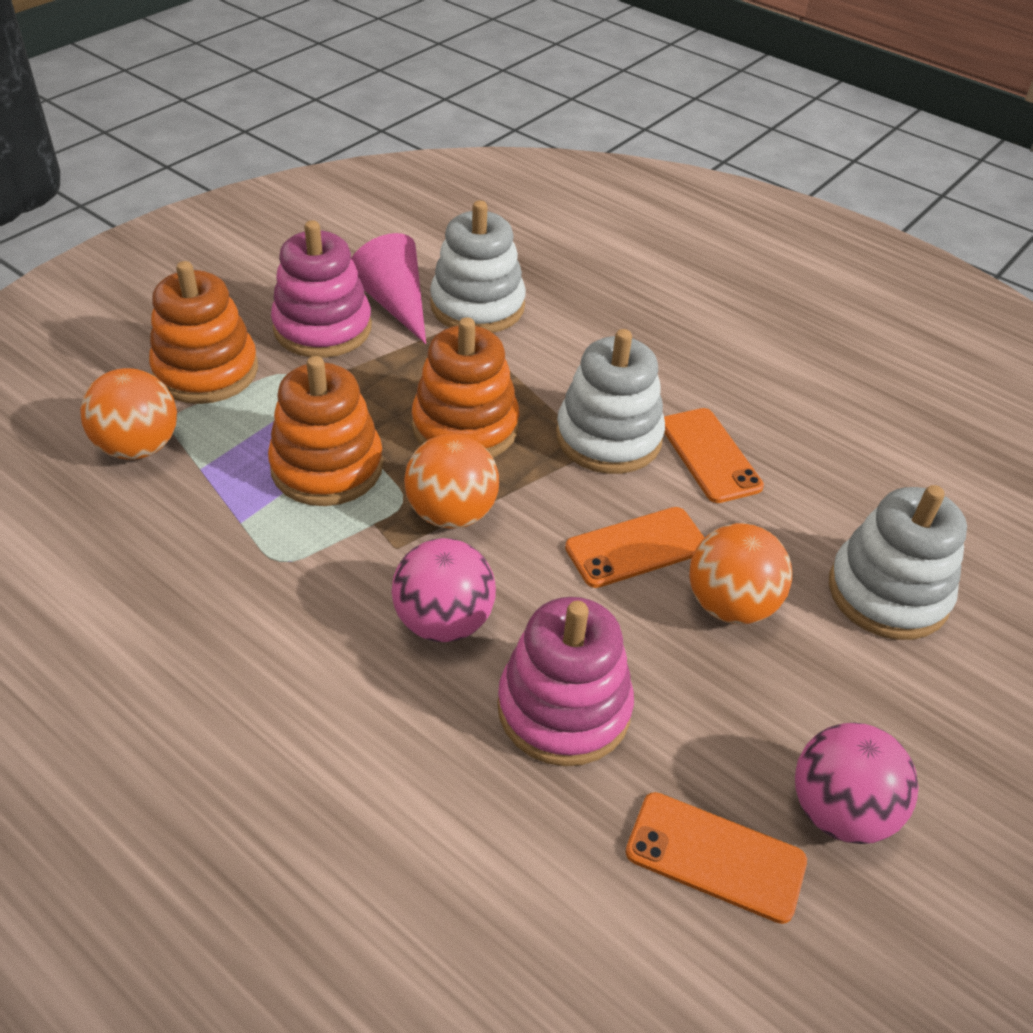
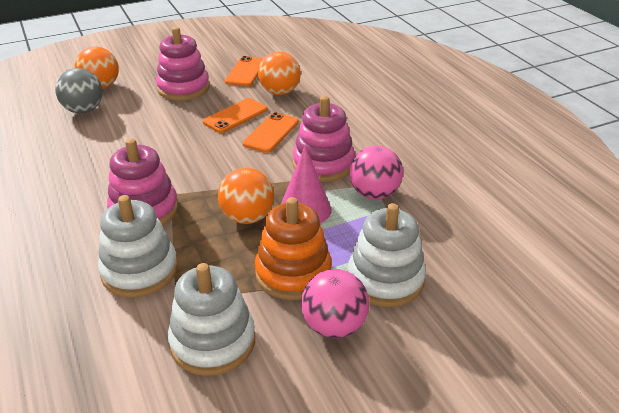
grey ball: none = 0 -> [55,68,103,114] = 1
orange stacking toy: [149,261,258,404] [268,356,383,506] [412,317,519,458] = 3 -> [255,197,332,300] = 1
pink stacking toy: [271,220,372,358] [497,597,634,766] = 2 -> [107,138,178,226] [156,27,210,101] [293,96,355,182] = 3

